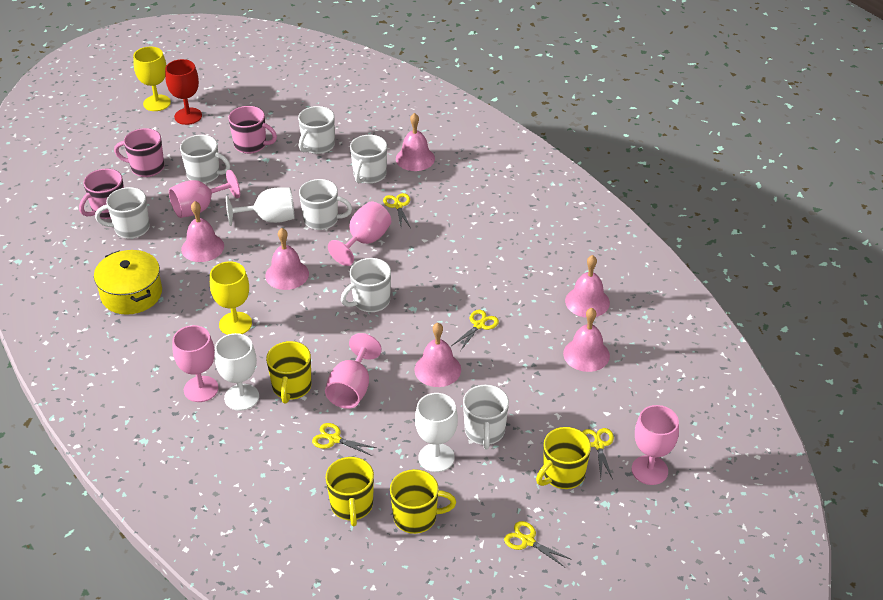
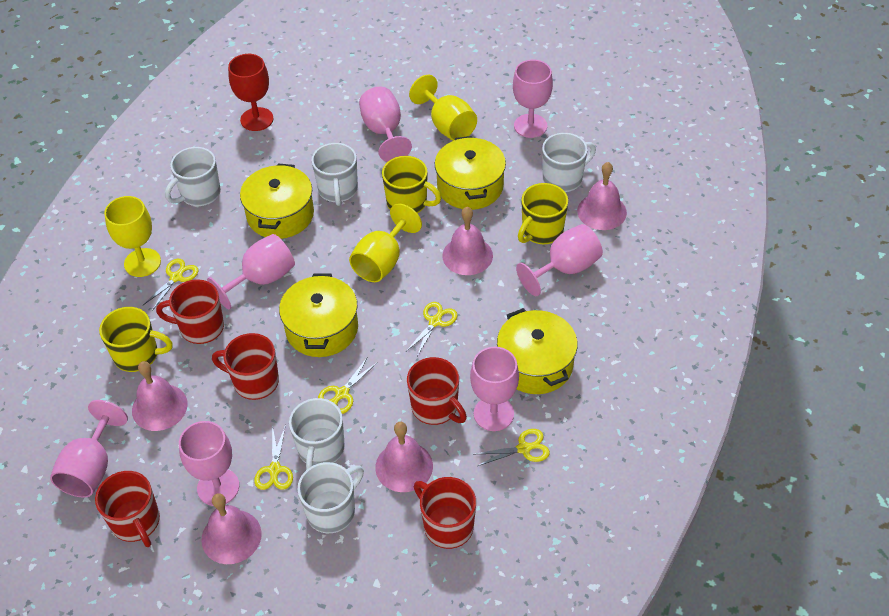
pink bell: [181,201,224,262] [265,228,309,290] [396,113,435,171] [414,323,461,387] [563,308,610,372] [565,255,610,318] = 6 -> [132,361,188,431] [201,493,262,564] [375,422,433,492] [442,207,493,275] [577,162,627,230] = 5
pink goblet: [169,170,240,218] [172,325,218,402] [325,333,382,409] [328,202,391,266] [632,405,679,485] = 5 -> [50,400,128,498] [179,421,239,506] [207,234,295,309] [359,87,412,162] [470,347,519,431] [513,60,553,138] [516,224,603,296] = 7
pink mug: [79,169,124,219] [114,128,164,177] [228,106,277,154] = 3 -> none = 0
red mug: none = 0 -> [95,471,160,547] [156,279,224,344] [212,333,279,400] [407,357,467,425] [414,477,476,549] = 5
white goblet: [215,333,259,411] [226,187,295,226] [415,393,458,472] = 3 -> none = 0
white mug: [95,187,150,239] [180,135,230,184] [298,106,335,154] [299,179,352,230] [341,258,391,312] [350,135,387,184] [463,385,509,450] = 7 -> [165,147,221,206] [289,398,345,470] [297,462,364,533] [311,143,358,206] [542,133,596,192] = 5
yellow goblet: [133,47,171,111] [210,261,252,335] = 2 -> [104,196,161,277] [349,204,422,282] [409,75,477,141] = 3
yellow mug: [266,341,311,403] [325,457,374,527] [390,469,456,534] [536,427,591,489] = 4 -> [99,307,173,372] [382,156,441,213] [518,183,568,244] = 3
yellow pot: [94,250,162,315] = 1 -> [240,164,314,239] [279,273,358,357] [435,136,506,210] [497,308,578,394] = 4

